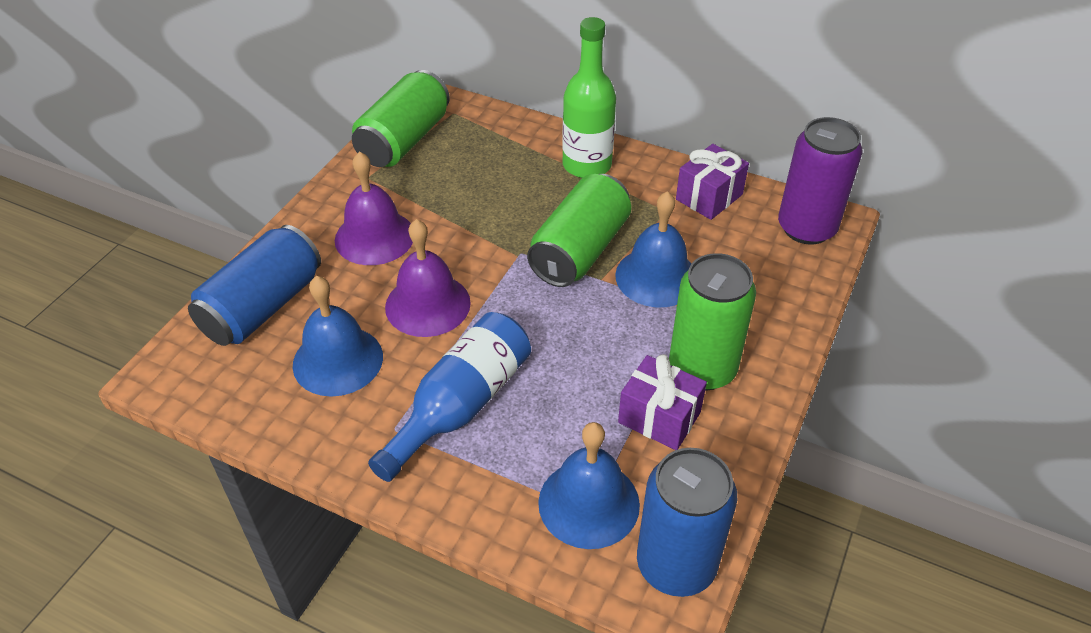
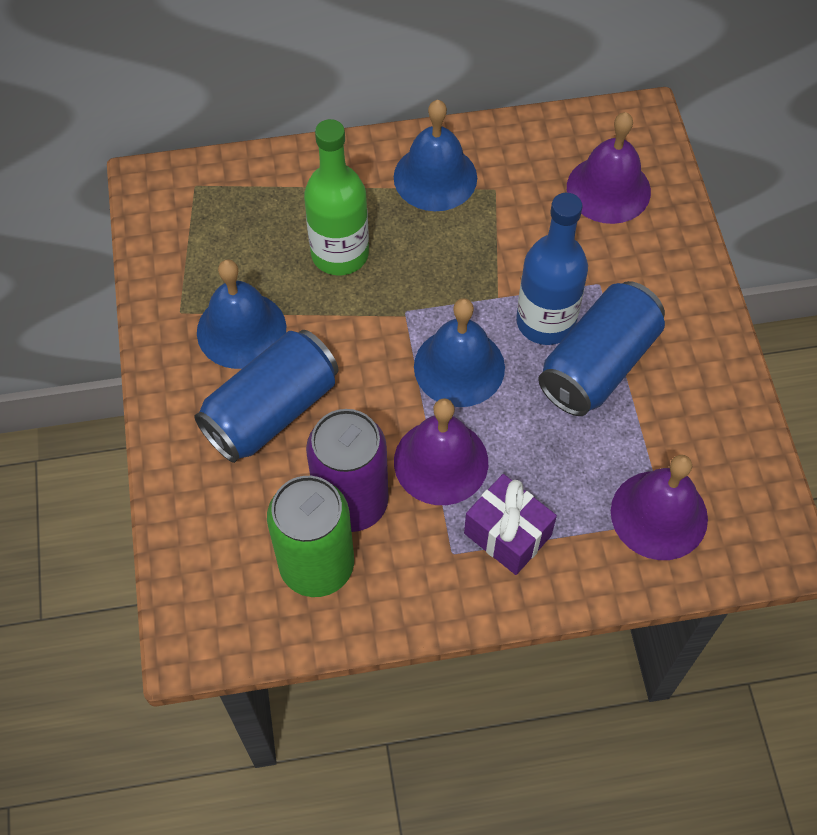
green can: [352,70,450,167] [527,174,631,287] [669,253,756,390] = 3 -> [267,476,354,597] = 1
purple bell: [335,151,413,265] [385,219,471,337] = 2 -> [394,398,488,505] [567,112,651,224] [611,455,708,560] = 3
purple gift: [618,354,707,450] [676,144,749,220] = 2 -> [464,474,557,575] = 1

